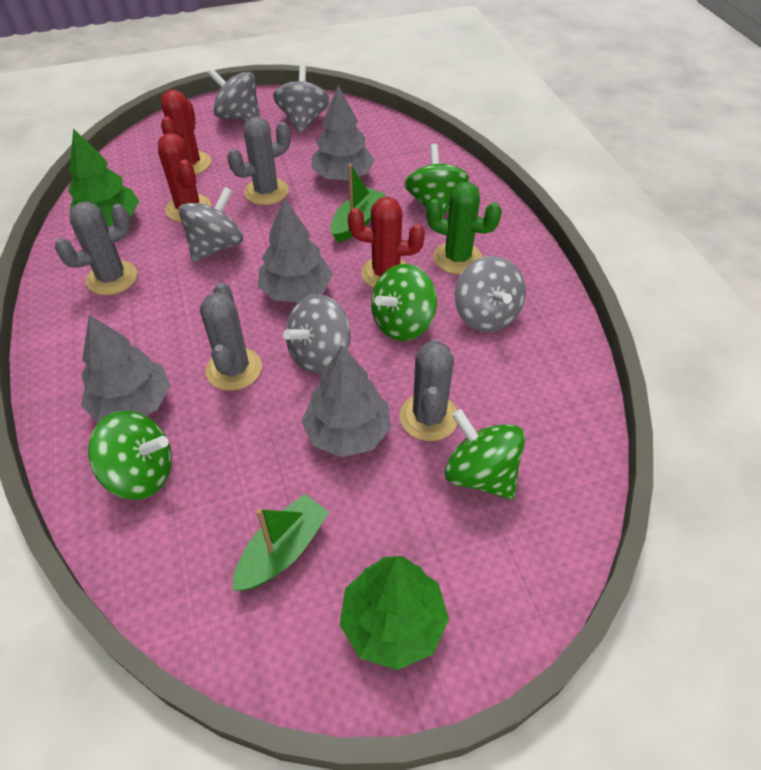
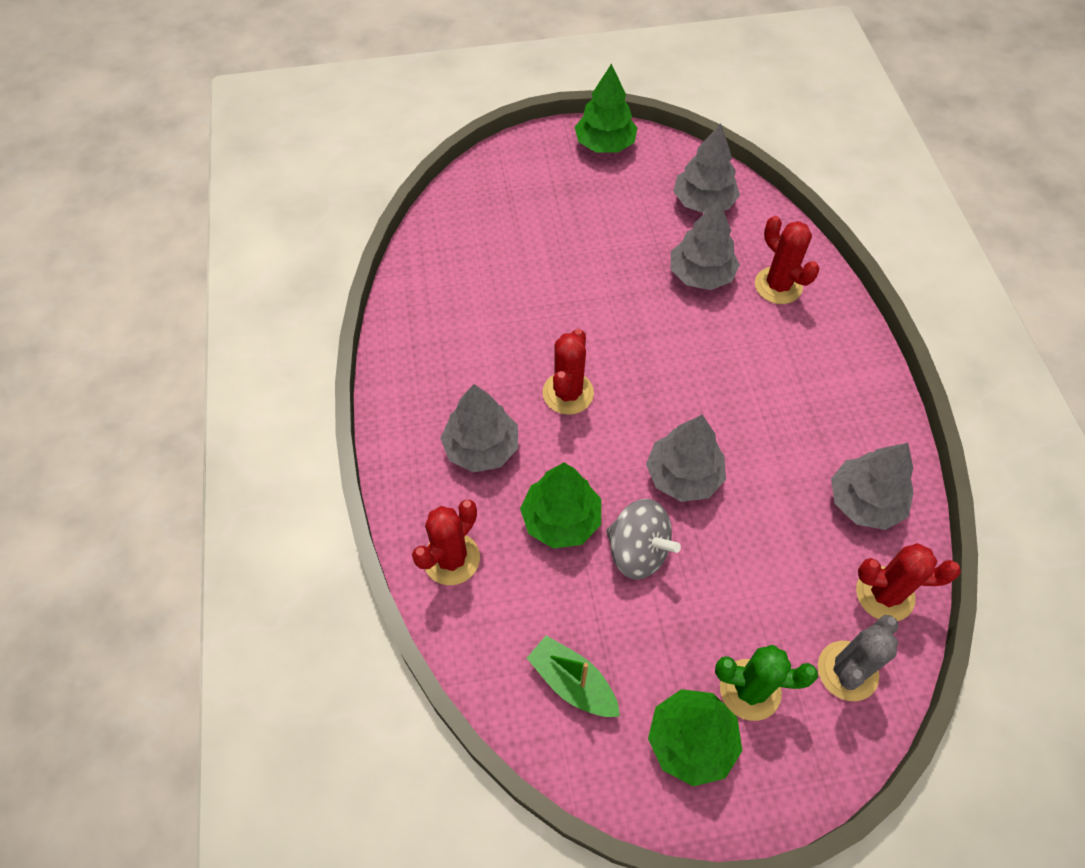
green boat: [232,494,329,591] [331,164,386,242] = 2 -> [527,635,620,717] = 1
green spinning top: [88,411,172,500] [371,264,437,341] [404,144,469,218] [445,409,525,500] = 4 -> none = 0
green tree: [68,128,139,227] [340,556,449,670] = 2 -> [520,463,601,548] [575,64,638,153] [648,689,743,786] = 3
grey cactus: [55,201,137,295] [200,282,262,391] [227,117,291,205] [400,339,458,441] = 4 -> [818,615,898,701] = 1
grey spinning top: [178,187,243,262] [207,68,260,120] [273,65,330,133] [283,294,350,374] [454,256,526,332] = 5 -> [606,499,681,580] = 1
grey tree: [81,315,170,423] [258,199,333,302] [301,345,391,457] [311,85,375,180] = 4 -> [440,384,518,472] [646,415,726,502] [671,200,740,290] [673,124,740,213] [831,443,914,530] = 5
red cactus: [158,133,211,222] [161,90,211,175] [348,197,425,288] = 3 -> [412,500,480,585] [543,329,594,415] [755,216,820,304] [856,543,961,621] = 4

